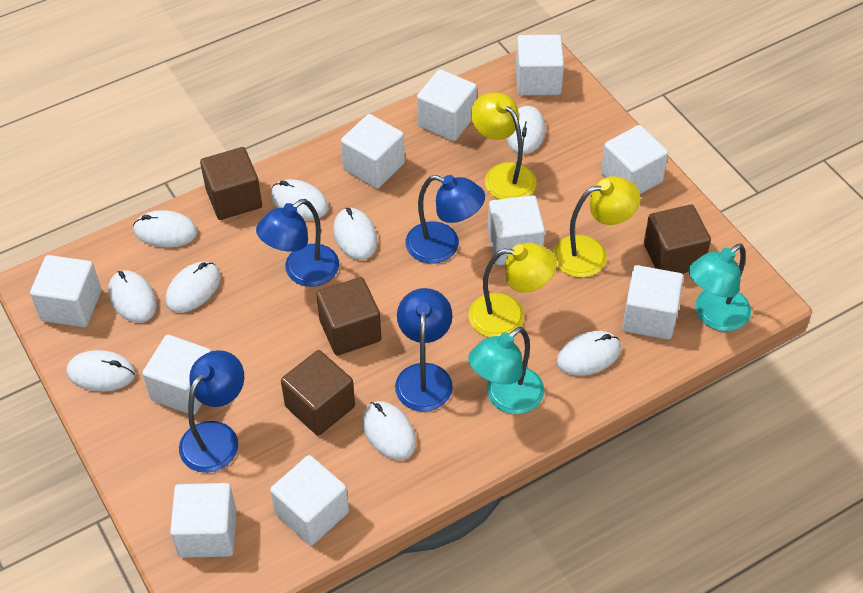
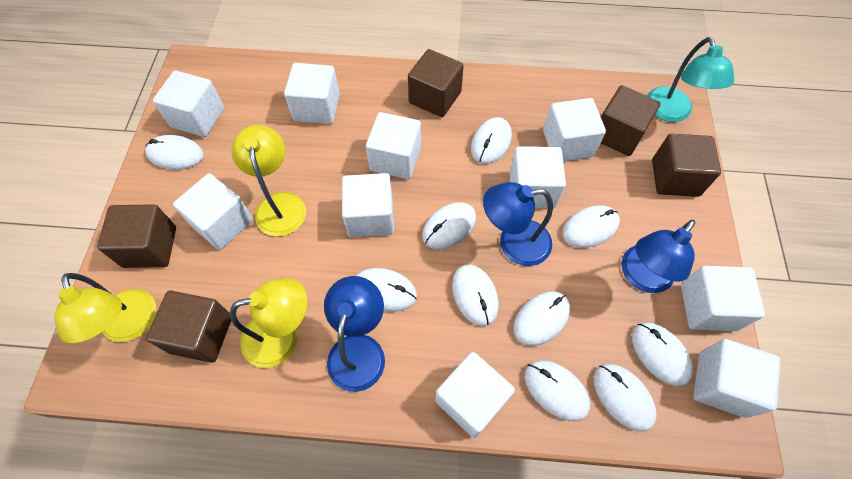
blue lamp: [179,350,244,473] [256,199,339,287] [395,288,453,412] [406,175,485,264] = 4 -> [324,276,385,392] [483,182,553,266] [621,220,695,293] = 3
brown cube: [200,147,262,220] [281,350,355,436] [316,277,382,355] [644,205,711,273] = 4 -> [97,204,176,268] [146,290,231,363] [408,49,464,117] [601,85,661,156] [652,134,721,197] = 5
turquoise lamp: [468,327,544,414] [688,243,751,331] = 2 -> [647,37,734,122] = 1
white mouse: [67,350,136,391] [108,270,157,323] [133,210,198,248] [166,262,221,313] [271,179,328,220] [333,208,377,260] [362,401,416,460] [506,106,545,154] [557,331,621,376] = 9 -> [145,135,204,170] [356,268,417,312] [422,202,476,249] [452,264,499,326] [471,117,512,164] [513,291,570,346] [525,360,590,421] [562,205,620,248] [594,364,657,431] [632,323,693,386] = 10

